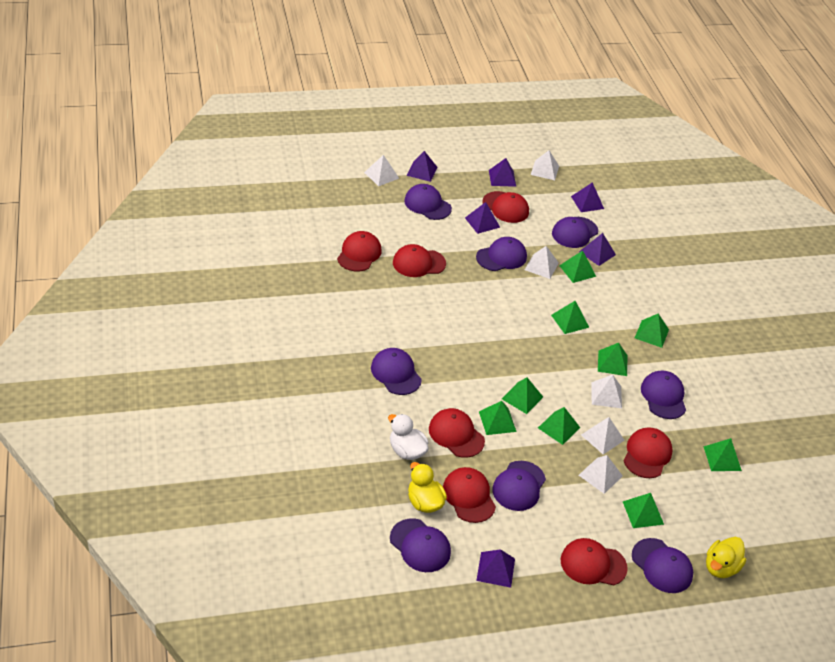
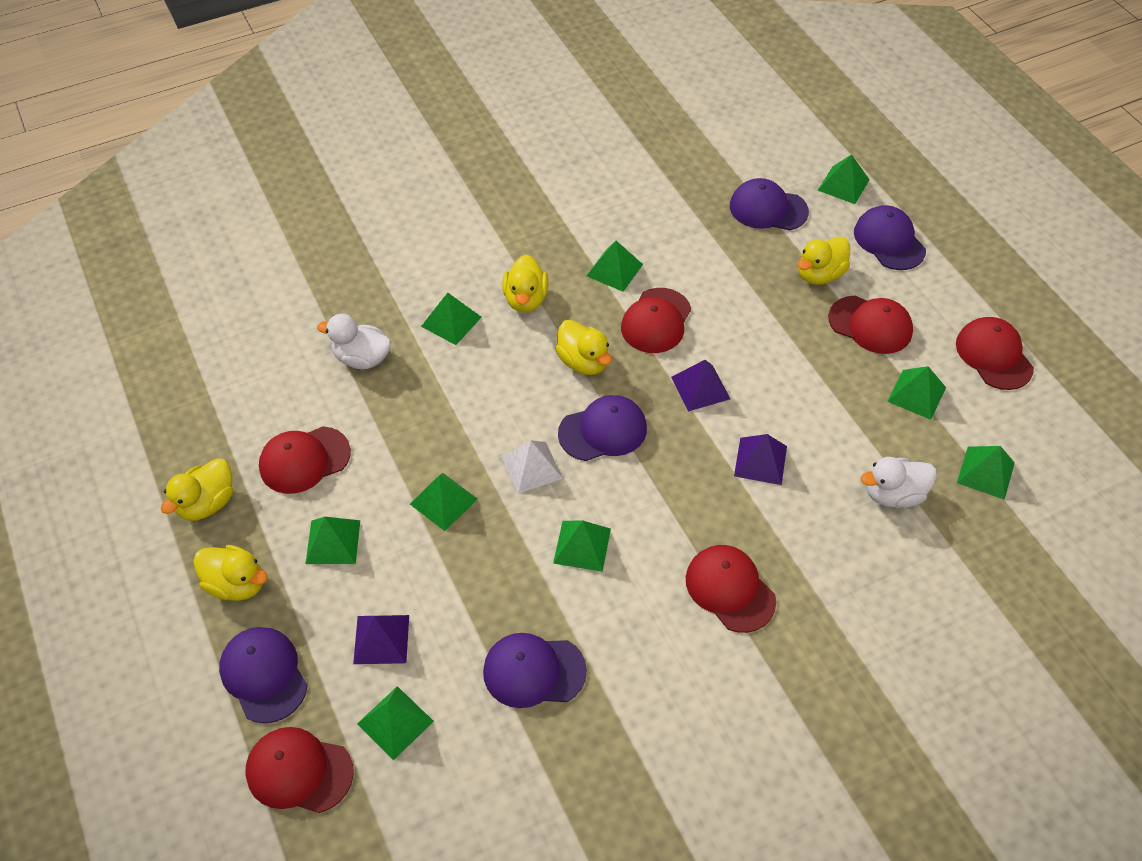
purple cap: [371,348,422,395] [390,519,451,572] [404,184,452,220] [476,237,527,271] [492,461,546,511] [552,217,598,248] [632,538,693,593] [641,370,686,419] = 8 -> [219,627,308,723] [483,633,587,708] [558,395,647,461] [730,178,809,231] [854,205,926,270] = 5
purple pyramid: [406,151,438,182] [465,202,500,234] [476,549,515,588] [489,158,516,187] [571,182,604,212] [579,233,616,266] = 6 -> [353,615,409,664] [671,360,730,411] [734,434,787,485] = 3
red cap: [337,231,382,271] [393,244,446,277] [429,408,485,458] [443,467,496,523] [482,191,529,223] [561,538,628,585] [624,427,673,478] = 7 -> [246,727,354,813] [259,426,351,494] [621,288,691,353] [686,545,776,633] [828,296,913,354] [956,317,1034,390] = 6
white duck: [388,414,429,460] = 1 -> [317,314,391,369] [861,457,937,508] = 2
white pyramid: [364,155,399,186] [525,246,559,279] [531,150,559,180] [579,455,623,494] [581,417,624,454] [591,375,622,408] = 6 -> [502,441,563,494] = 1
yellow duck: [408,462,447,513] [706,537,746,578] = 2 -> [161,458,233,521] [193,545,268,601] [502,254,549,312] [555,320,612,375] [798,236,850,285] = 5

